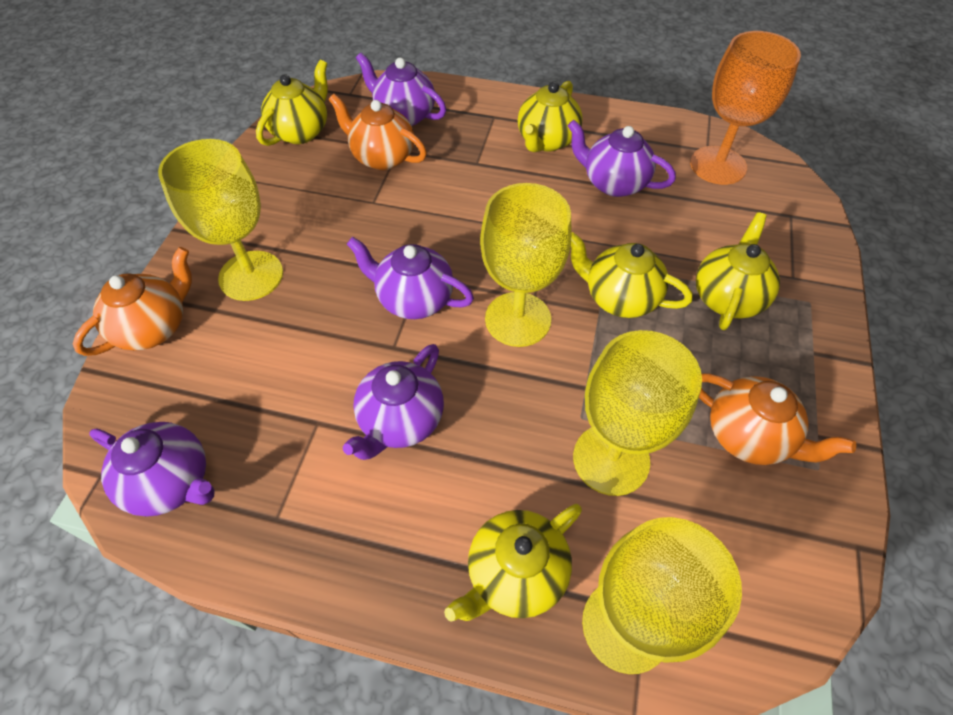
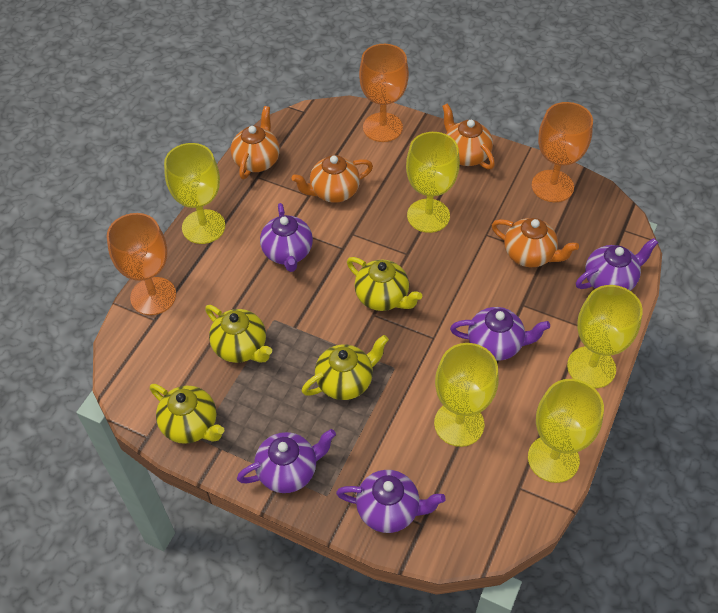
orange goblet: [690,31,801,185] = 1 -> [107,213,176,315] [359,44,409,142] [532,102,593,202] = 3
orange teapot: [73,247,192,356] [328,94,427,170] [699,374,856,465] = 3 -> [231,106,280,179] [291,155,373,203] [442,103,495,169] [492,218,579,267] = 4
yellow goblet: [158,139,283,301] [480,183,572,347] [573,330,702,496] [582,517,742,674] = 4 -> [164,143,225,244] [406,132,460,233] [434,343,499,447] [528,379,604,483] [567,285,643,388] = 5
yellow teapot: [256,60,328,146] [444,504,582,622] [518,81,583,152] [571,232,693,318] [696,212,780,330] = 5 -> [150,384,224,444] [205,305,272,363] [302,335,389,400] [347,257,422,311] = 4

